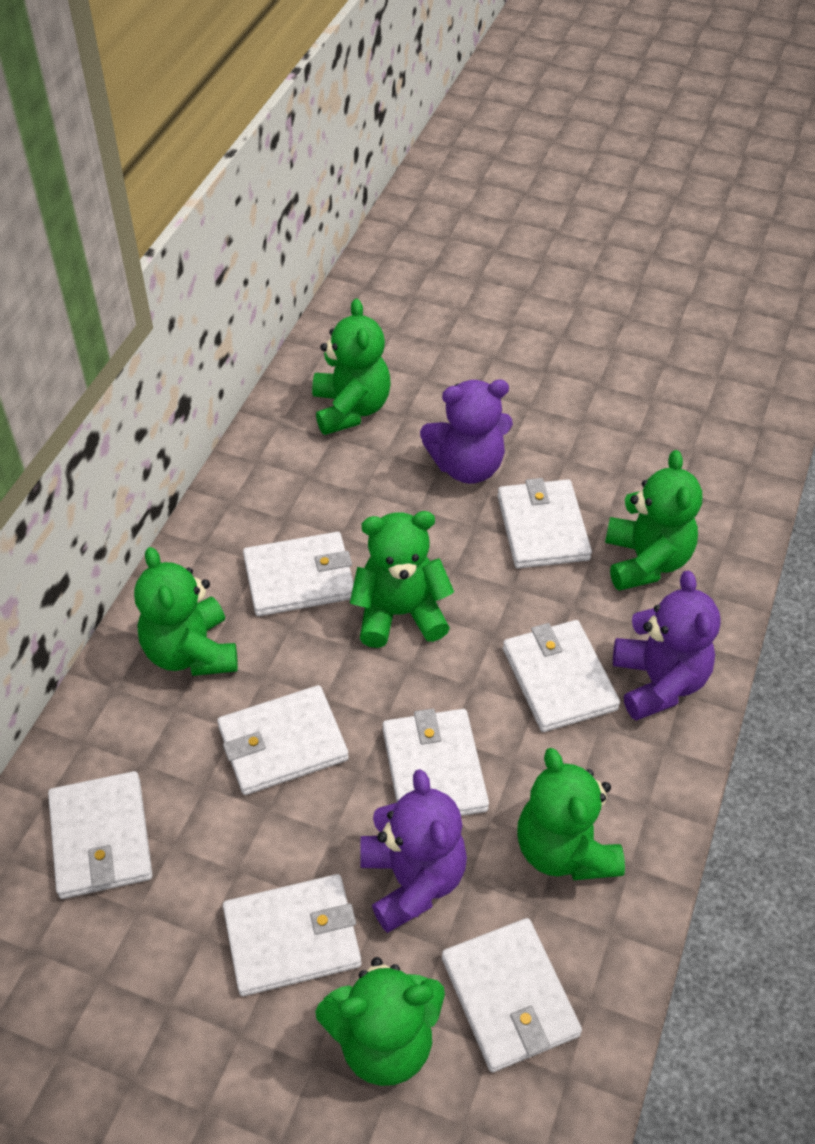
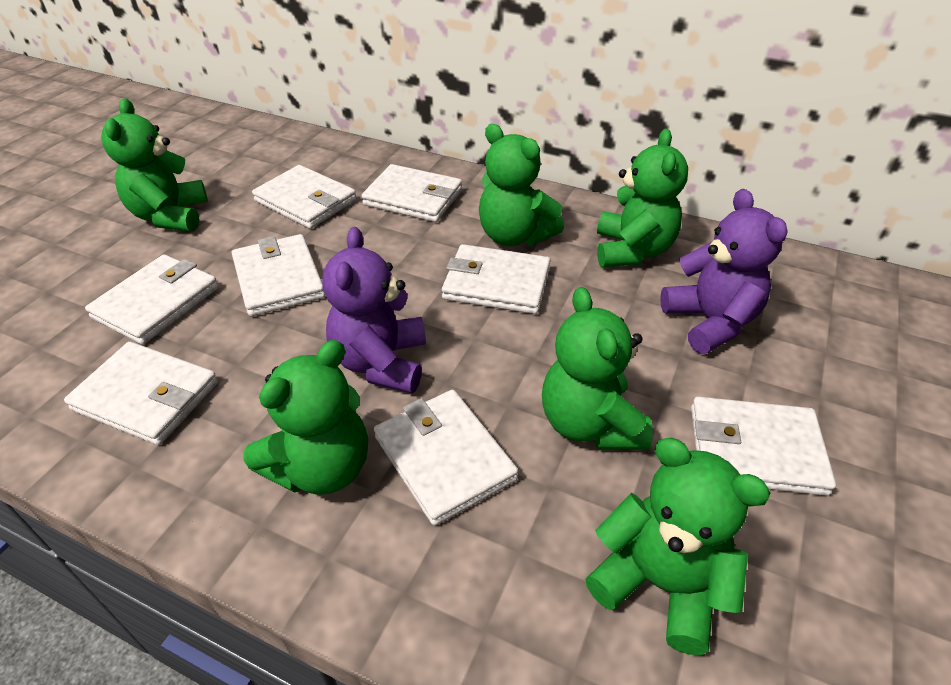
purple teddy bear: [360,769,467,933] [420,380,513,484] [613,571,721,721] = 3 -> [322,227,426,393] [660,189,787,354] = 2

